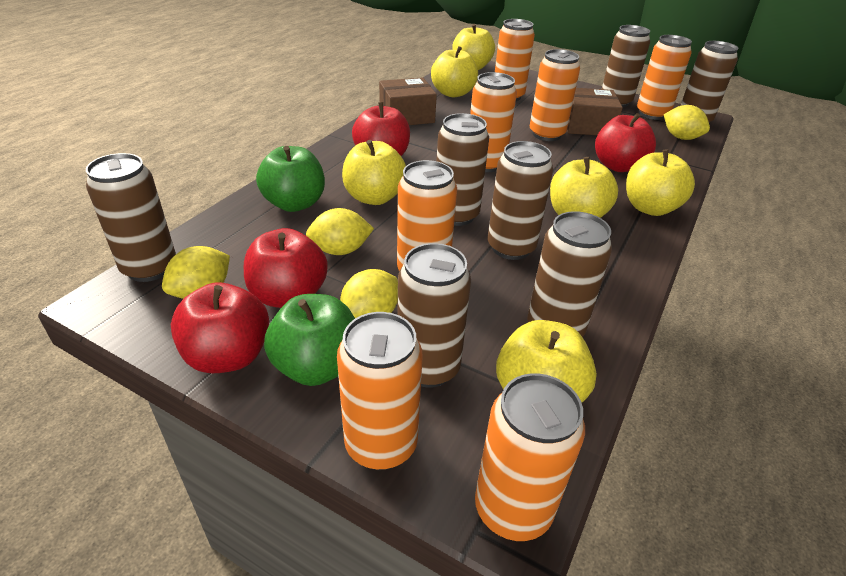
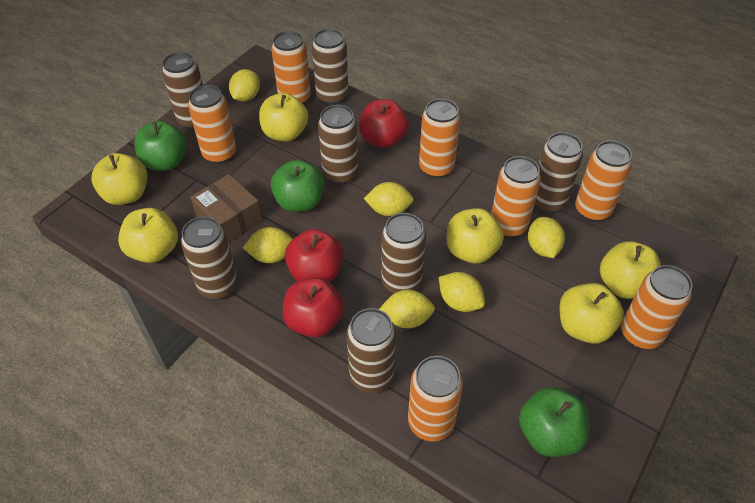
brown box: [379,77,437,125] [567,88,623,135] = 2 -> [190,174,262,243] = 1
green apple: [256,146,325,212] [264,294,355,386] = 2 -> [134,121,187,171] [271,160,325,212] [519,387,590,457] = 3
red apple: [171,283,269,373] [244,228,328,308] [352,102,410,156] [595,113,656,172] = 4 -> [283,277,344,337] [285,229,343,282] [359,99,409,148] = 3
yellow lemon: [162,246,230,299] [306,208,374,255] [340,269,398,318] [664,105,710,140] = 4 -> [229,69,260,101] [243,227,293,263] [364,182,414,216] [379,290,435,328] [439,272,485,312] [528,217,565,258] = 6

